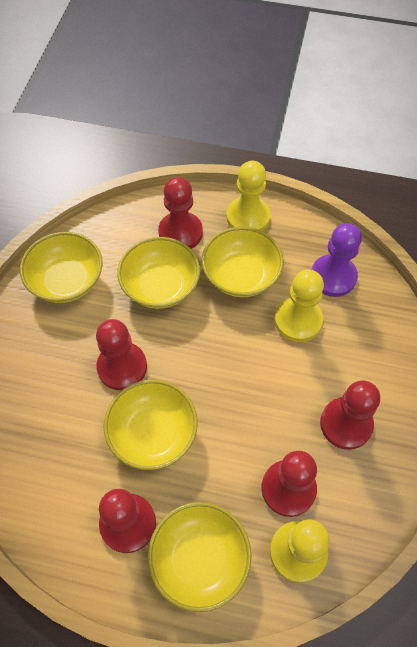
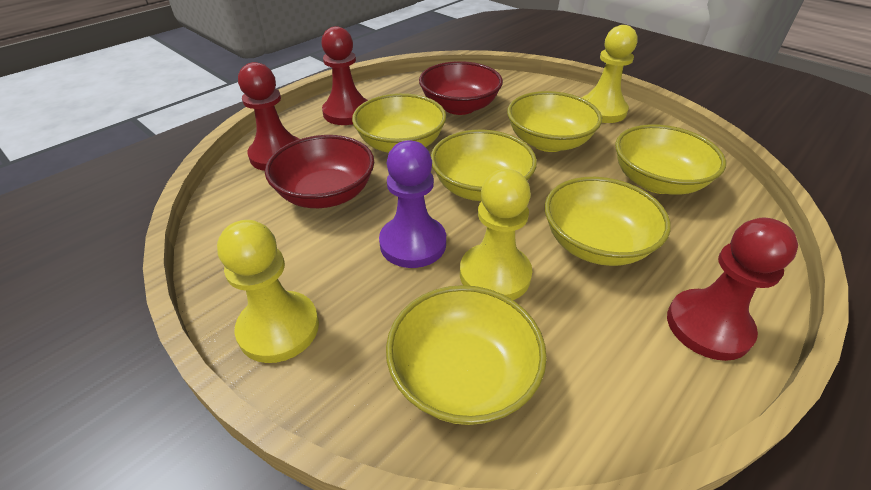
red bowl: none = 0 -> [265,135,374,208] [419,61,503,115] = 2
red pawn: [96,319,147,390] [99,489,156,553] [158,177,203,249] [261,451,317,517] [320,380,380,450] = 5 -> [238,62,299,171] [321,26,368,125] [667,217,798,361] = 3
yellow bowl: [20,232,103,303] [103,380,198,470] [117,237,200,309] [148,502,251,612] [202,227,284,297] = 5 -> [352,93,446,153] [386,285,547,425] [431,130,537,201] [507,91,602,152] [545,177,671,266] [615,124,726,195] = 6

